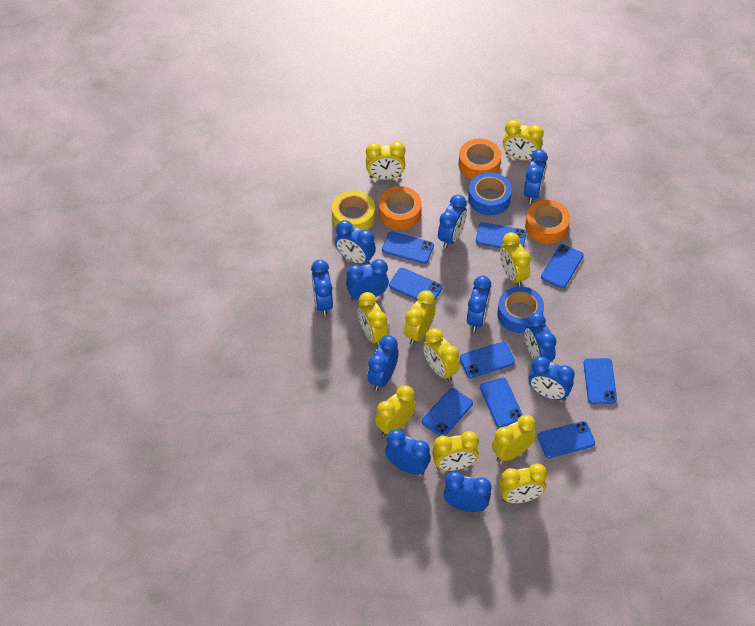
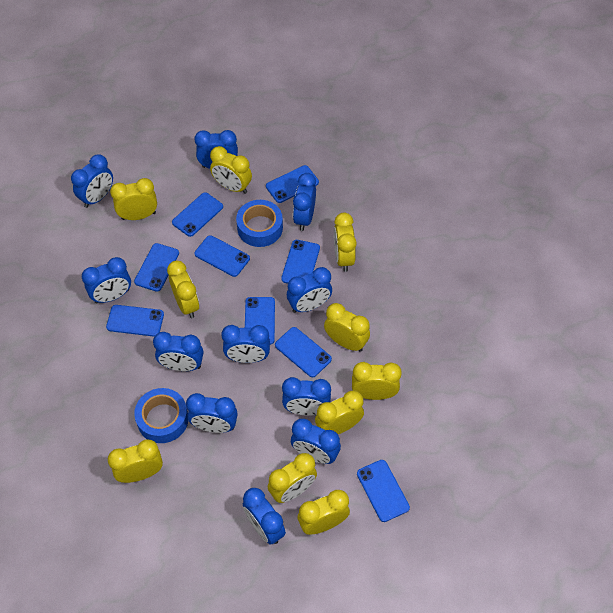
orange tape: [379,186,422,230] [458,139,501,179] [525,200,570,244] = 3 -> none = 0
yellow tape: [332,191,375,230] = 1 -> none = 0

